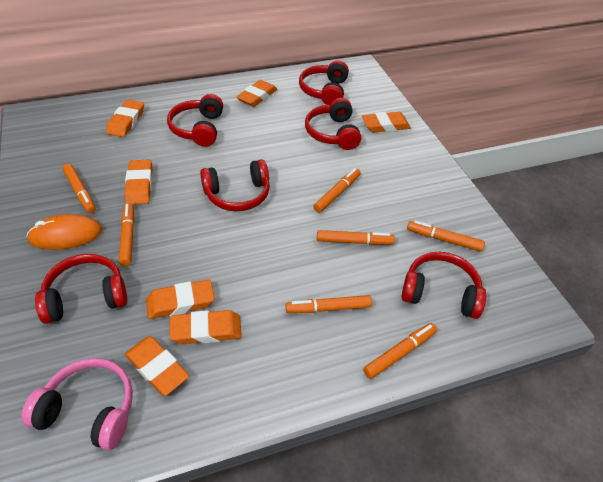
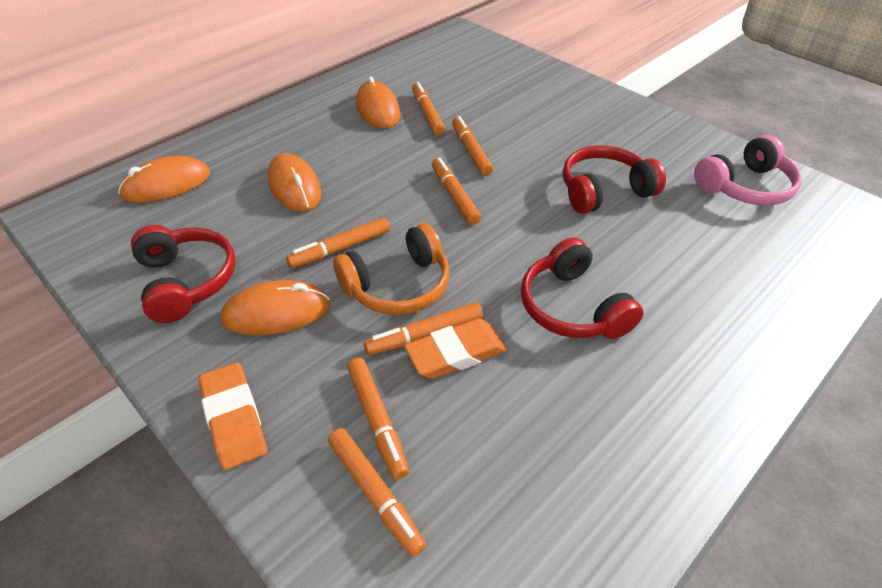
orange eraser: [106,99,144,137] [124,160,153,205] [125,336,189,396] [146,279,215,319] [169,310,242,344] [236,80,277,107] [362,112,411,133] = 7 -> [198,362,267,470] [404,318,507,379] = 2
orange headphones: none = 0 -> [333,223,450,315] = 1
orange mouse: [26,214,102,250] = 1 -> [118,156,210,203] [220,280,330,335] [267,153,321,212] [356,76,400,129] = 4
red headphones: [35,254,127,324] [167,94,223,147] [200,159,270,211] [299,61,349,105] [305,98,361,150] [401,252,486,319] = 6 -> [131,225,236,323] [521,237,644,339] [563,145,666,214] = 3

